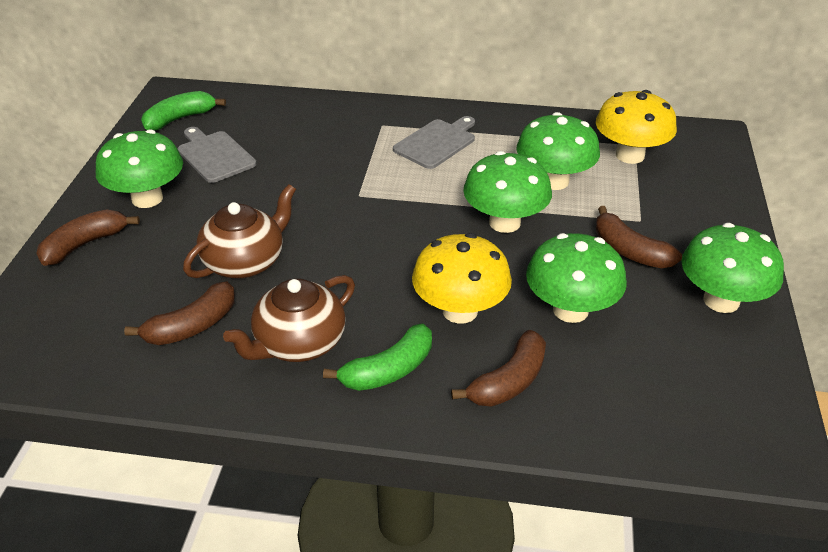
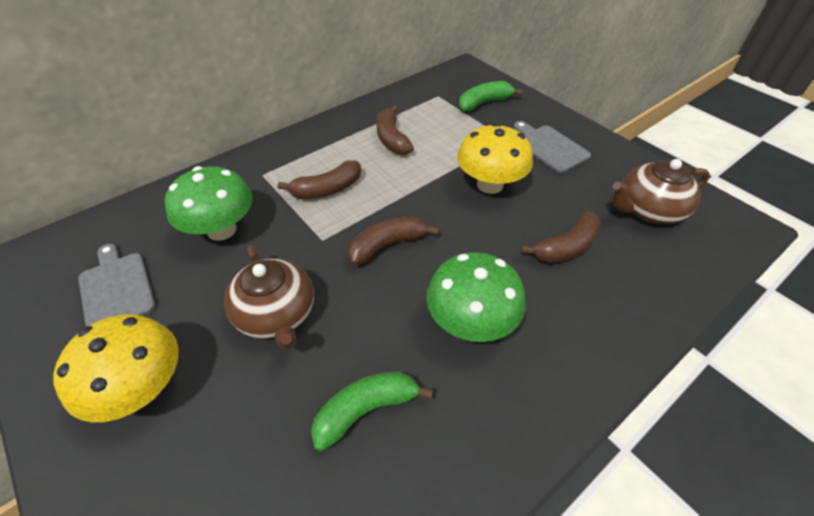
green mushroom: [96,129,183,208] [463,151,552,233] [516,112,600,190] [526,233,627,323] [681,223,784,313] = 5 -> [165,166,253,241] [426,252,526,342] = 2

